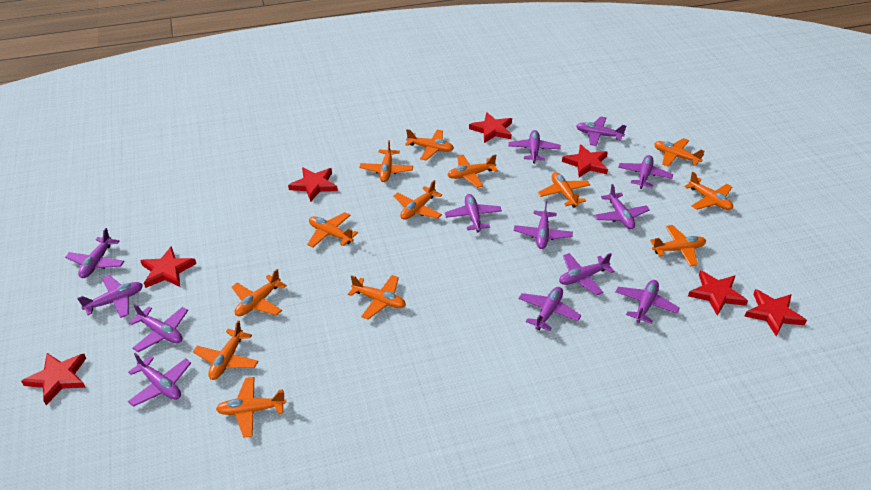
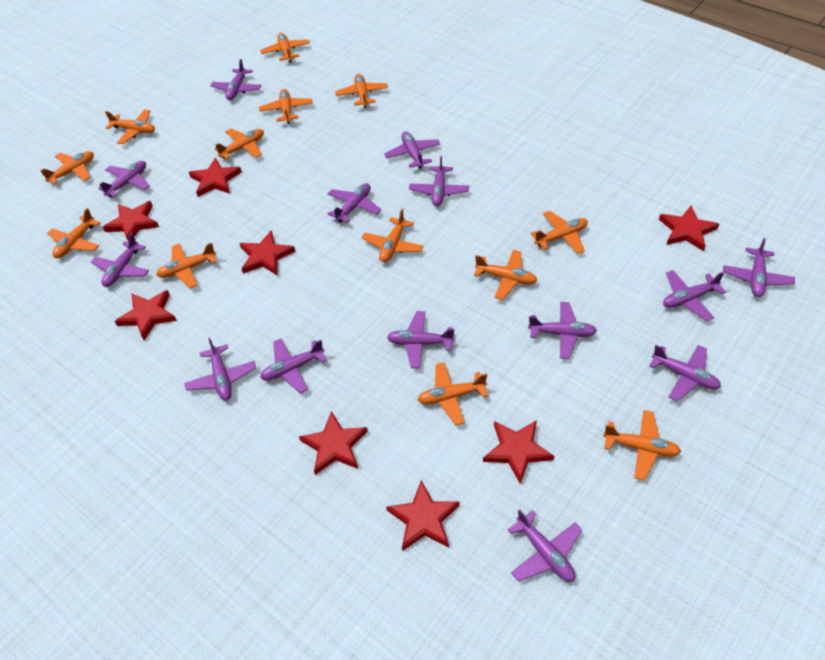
purple plane: [65,228,125,278] [77,275,143,318] [128,353,191,407] [129,304,188,352] [445,194,502,233] [508,130,561,163] [514,201,573,249] [518,287,581,331] [559,253,614,295] [576,116,627,146] [594,184,650,230] [615,280,680,324] [618,155,673,189] = 13 -> [91,233,149,287] [98,161,150,197] [184,338,256,401] [210,59,261,100] [260,339,327,393] [328,183,381,223] [384,131,440,169] [387,311,455,368] [409,156,469,206] [507,509,582,582] [528,302,597,359] [649,345,721,401] [663,270,726,321] [723,238,795,297] = 14
red star: [21,353,86,405] [140,246,196,288] [288,167,338,202] [469,112,512,143] [562,144,608,177] [688,270,748,316] [744,289,807,336] = 7 -> [103,201,159,242] [115,290,177,340] [189,158,242,197] [239,230,295,276] [299,411,368,475] [386,480,460,551] [483,420,554,484] [659,205,719,251] = 8

